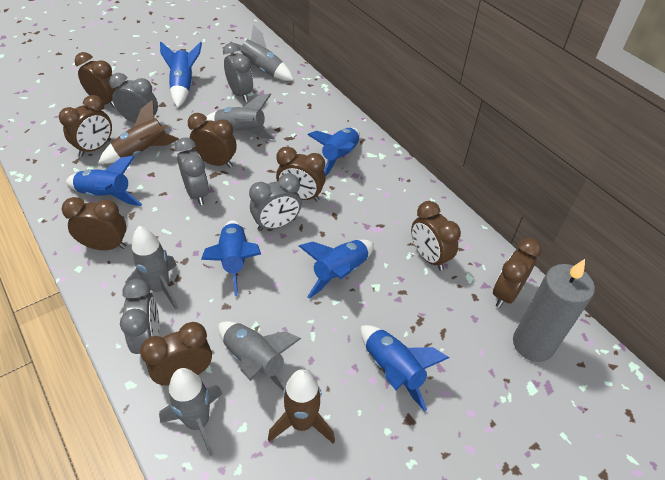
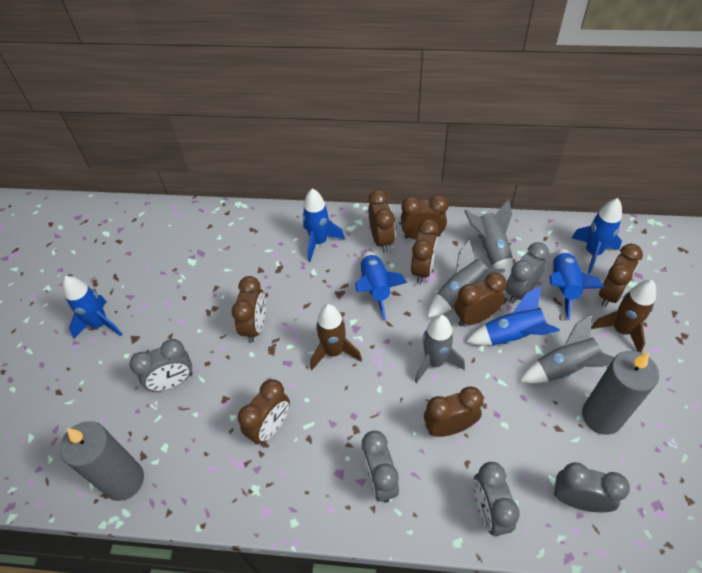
grey candle: [513,259,595,362] = 1 -> [60,421,144,501] [582,351,659,435] = 2
grey rocket: [125,226,178,309] [159,368,223,456] [206,93,275,139] [218,321,302,391] [230,25,294,81] = 5 -> [415,315,465,383] [427,240,506,318] [464,199,513,281] [519,315,614,383] = 4

